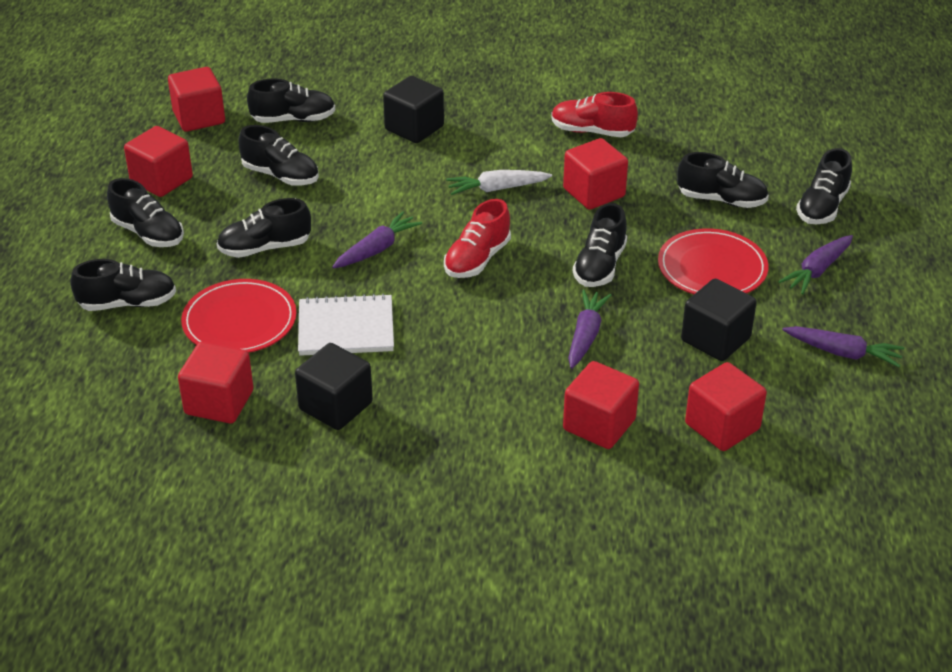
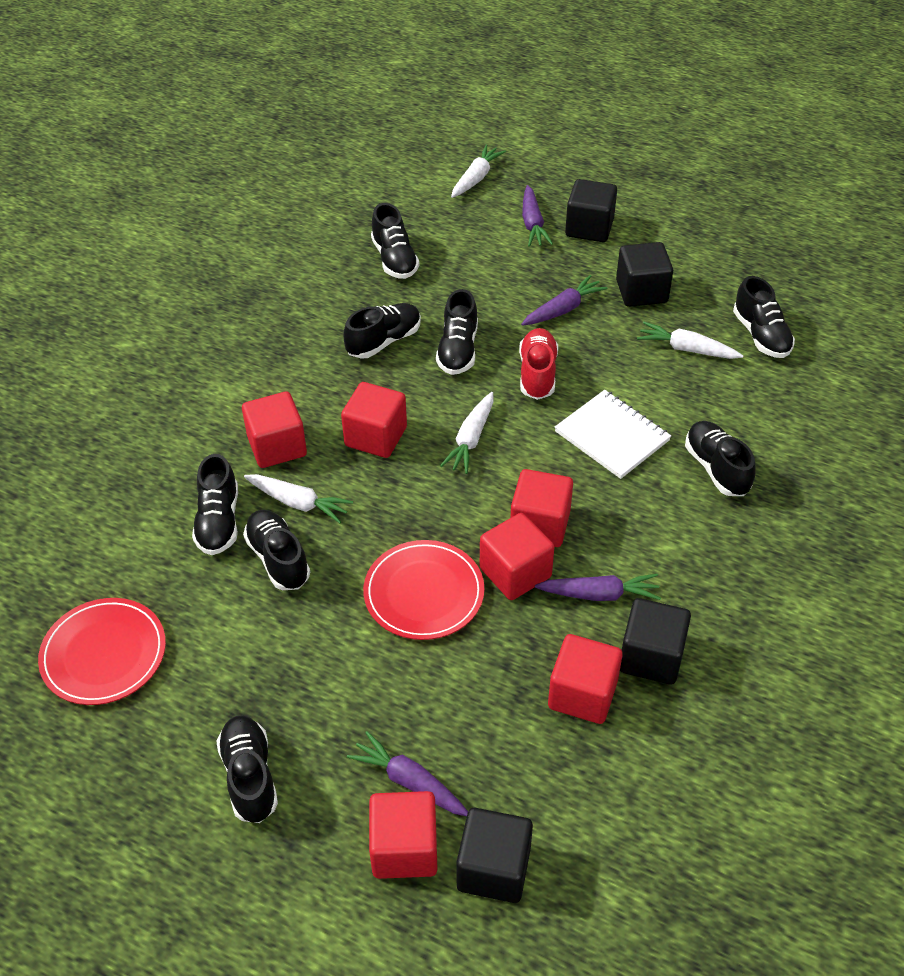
black cube: [295,343,373,430] [383,76,444,143] [681,279,757,361] = 3 -> [456,808,533,903] [565,179,617,242] [616,242,673,307] [620,598,691,685] = 4
red shoe: [444,199,511,278] [551,92,638,137] = 2 -> [519,328,558,400] = 1
white carrot: [446,170,552,195] = 1 -> [244,474,353,523] [440,392,494,474] [451,145,506,198] [637,322,743,359] = 4

